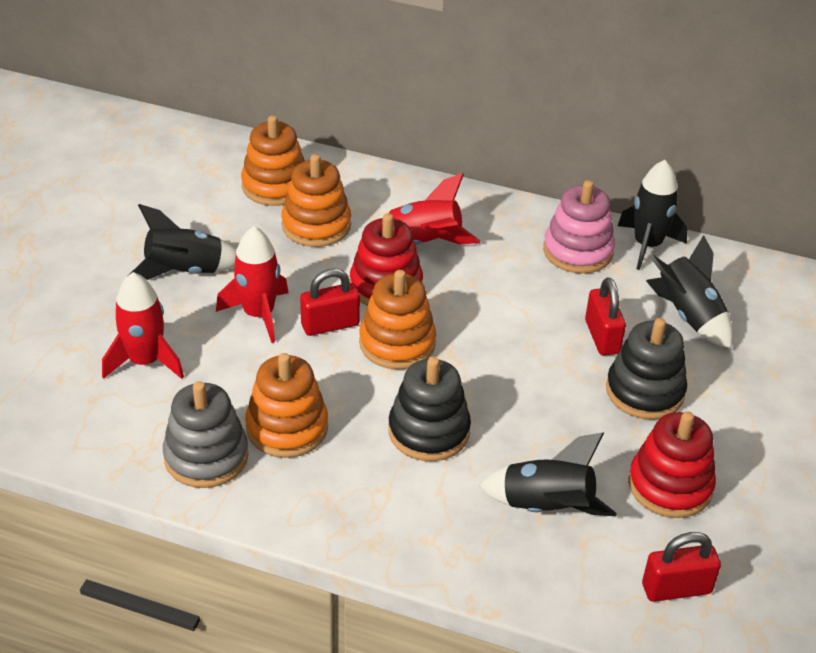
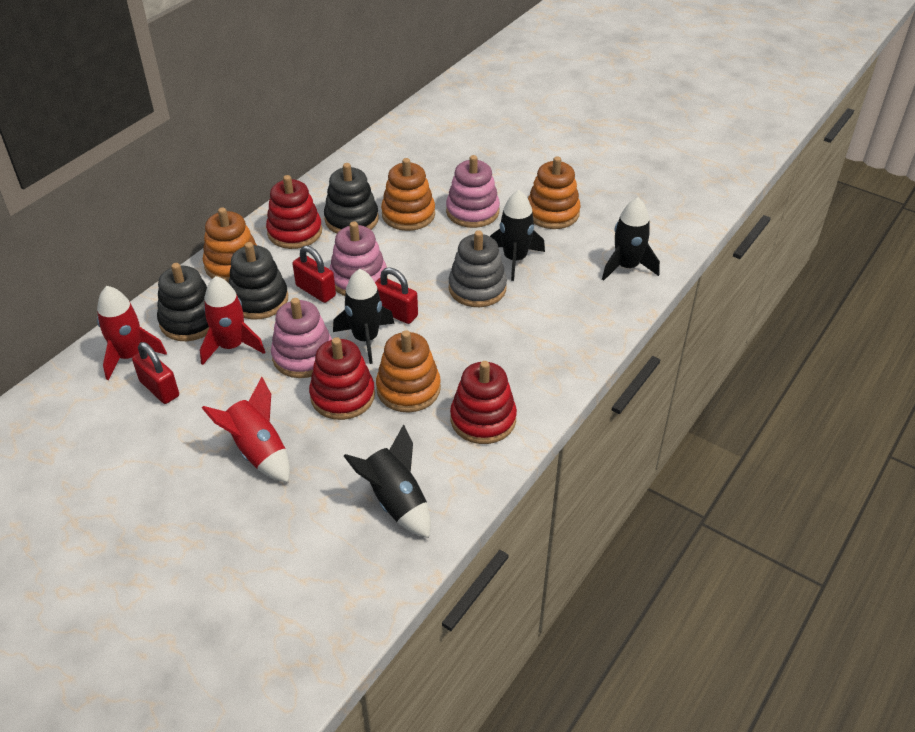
black stacking toy: [389,357,471,461] [606,318,687,420] = 2 -> [157,263,209,341] [229,242,288,320] [324,163,379,233] = 3
pink stacking toy: [543,180,615,274] = 1 -> [271,298,332,378] [329,221,388,296] [446,155,500,228] = 3
red stacking toy: [350,213,423,306] [628,411,716,518] = 2 -> [266,175,322,249] [309,337,375,420] [450,361,517,444] = 3

